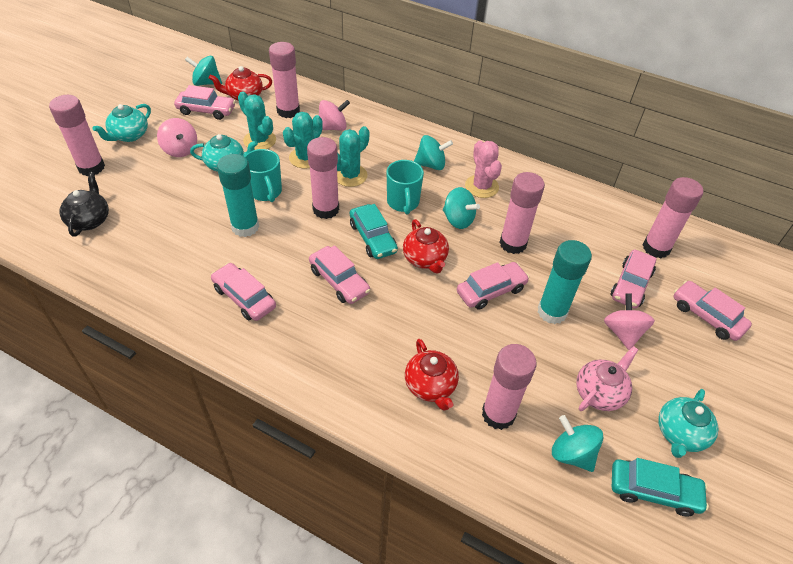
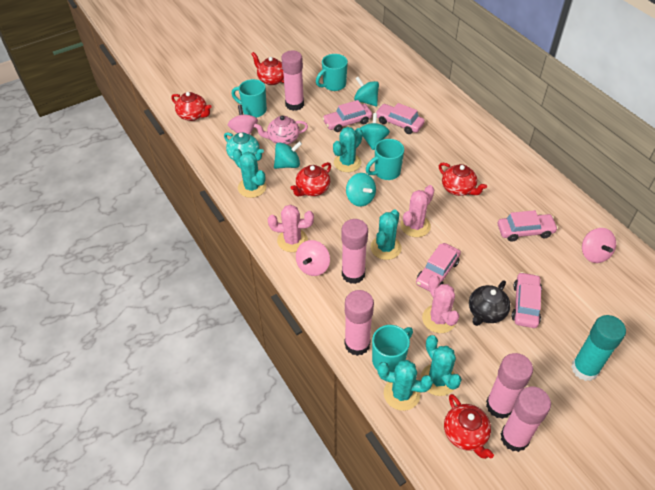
pink cactus: [465,141,502,198] = 1 -> [268,205,314,252] [401,185,434,237] [422,275,459,333] = 3
pink car: [174,85,236,120] [211,263,276,321] [309,245,370,304] [457,262,529,310] [611,250,657,308] [673,280,752,341] = 6 -> [322,100,372,132] [375,103,425,134] [416,243,461,291] [498,210,558,242] [512,272,542,328] = 5
pink glue stick: [49,95,105,176] [269,42,300,118] [307,137,339,219] [482,344,537,430] [499,172,545,254] [643,177,703,258] = 6 -> [281,50,304,111] [342,219,368,284] [344,290,374,356] [486,353,533,419] [501,386,551,452] = 5
red teapot: [209,66,272,101] [403,219,449,274] [405,339,459,411] = 3 -> [171,92,212,121] [251,52,284,85] [290,162,331,196] [439,163,487,196] [444,394,494,459] = 5
turquoise cactus: [238,91,276,150] [283,112,323,169] [337,126,369,187] = 3 -> [233,148,266,198] [333,127,363,172] [370,210,402,260] [377,360,433,411] [420,335,462,396] = 5
turquoise car: [350,204,398,259] [612,458,709,516] = 2 -> none = 0
turquoise glue stick: [217,154,259,237] [538,240,592,324] = 2 -> [571,315,626,381] = 1
turquoise mug: [244,149,282,202] [387,160,424,214] = 2 -> [231,79,267,118] [316,54,348,91] [366,139,404,180] [372,325,413,371] = 4
turquoise teapot: [93,104,151,142] [190,134,258,172] [658,389,719,458] = 3 -> [224,132,264,161] = 1

